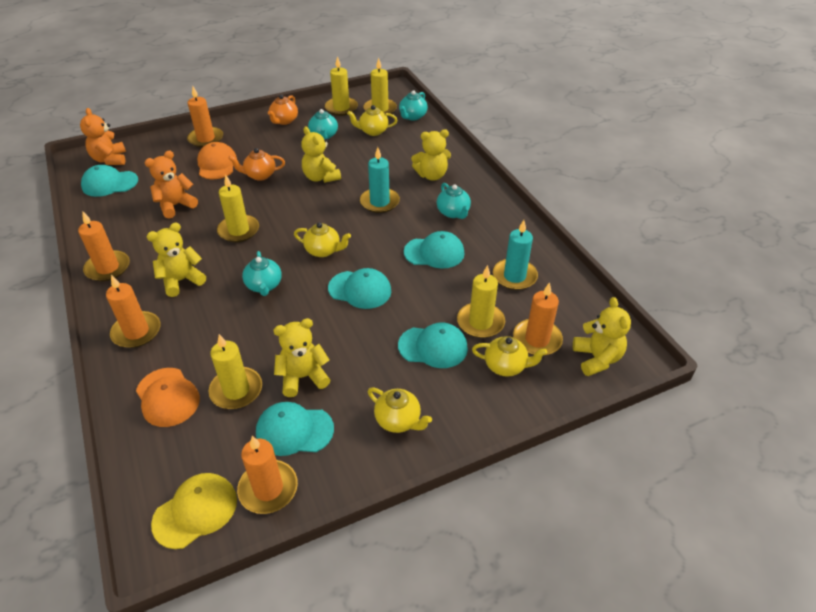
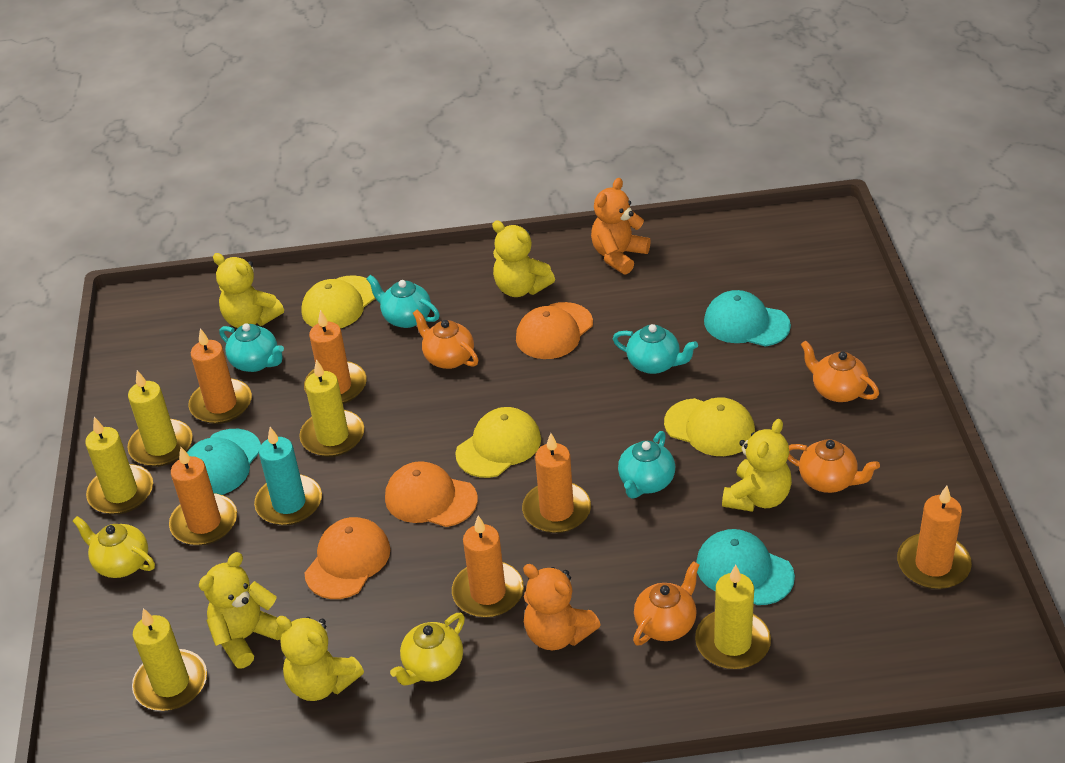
orange candle: [78,211,130,281] [106,275,160,348] [187,87,223,148] [237,436,298,514] [513,282,563,356] = 5 -> [169,447,237,546] [189,328,252,424] [304,310,367,404] [452,516,524,618] [522,433,591,533] [897,486,972,589] = 6
orange cap: [136,368,200,427] [197,142,237,179] = 2 -> [305,517,390,599] [385,461,478,527] [516,302,593,359] = 3
orange teapot: [228,148,285,181] [268,95,298,125] = 2 -> [413,309,479,369] [633,561,699,646] [788,439,880,493] [801,340,879,402] = 4
turquoise candle: [360,147,400,213] [493,220,538,290] = 2 -> [254,427,322,526] = 1
turquoise cap: [81,165,138,197] [256,402,334,456] [328,268,391,309] [398,323,468,368] [404,231,464,269] = 5 -> [187,429,261,495] [696,529,795,605] [704,290,791,347] = 3
yellow cap: [151,473,237,549] = 1 -> [301,275,375,328] [455,407,541,478] [664,397,755,456] = 3
yellow teapot: [294,222,351,257] [347,105,397,136] [368,387,432,433] [472,336,547,377] = 4 -> [73,516,155,578] [390,613,465,686] = 2

